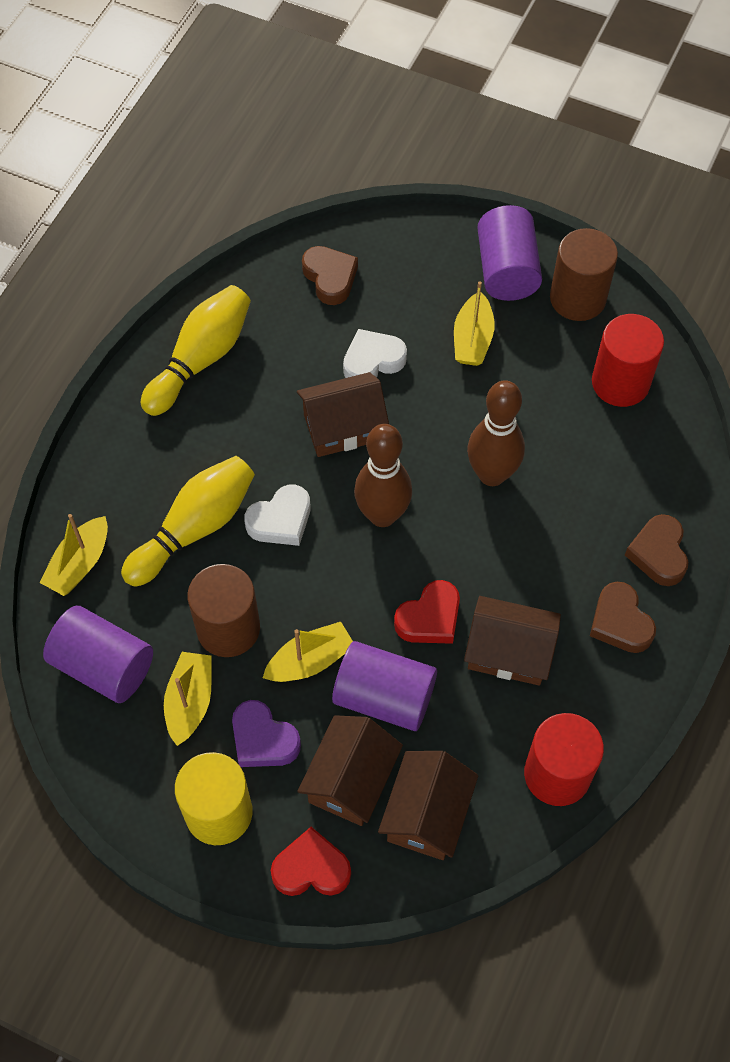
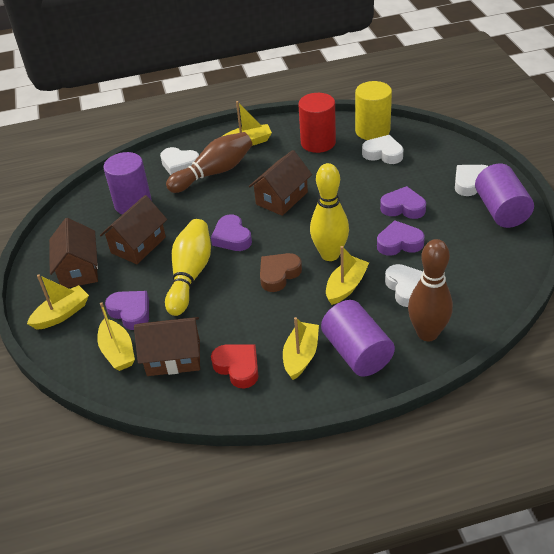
brown cylinder: [187,564,260,657] [550,228,618,321] = 2 -> none = 0
brown heart: [302,246,358,305] [590,582,656,653] [625,514,688,586] = 3 -> [260,253,302,292] = 1
purple heart: [232,700,301,767] = 1 -> [105,291,149,330] [211,214,252,251] [377,220,425,256] [380,186,426,219] = 4
red cylinder: [524,713,604,806] [592,314,664,407] = 2 -> [298,93,336,153] = 1
red heart: [271,827,351,896] [394,580,460,644] = 2 -> [211,344,258,388] = 1
white heart: [244,485,310,546] [343,329,407,378] = 2 -> [160,147,199,175] [362,135,404,164] [385,264,423,307] [455,165,488,196] = 4
yellow boat: [40,514,108,596] [164,652,212,746] [263,622,353,682] [454,281,495,366] = 4 -> [27,274,89,330] [97,302,135,371] [223,101,272,146] [283,317,319,380] [326,246,369,305] = 5

